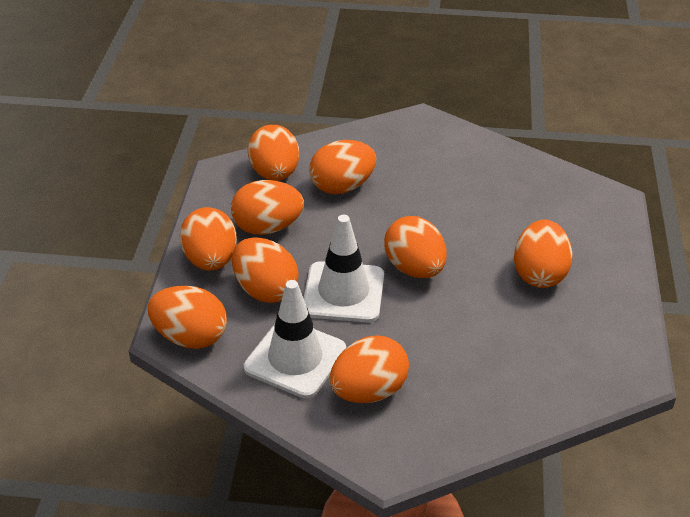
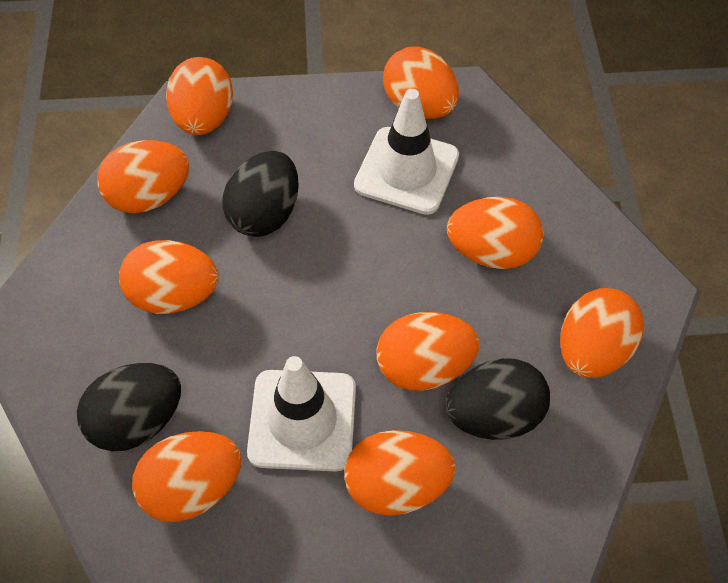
black egg: none = 0 -> [77,363,181,451] [222,151,299,237] [445,358,550,440] = 3

